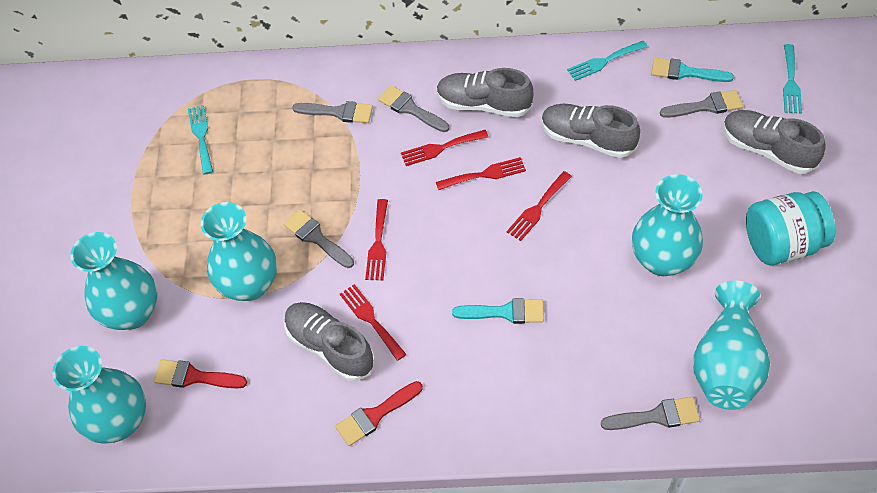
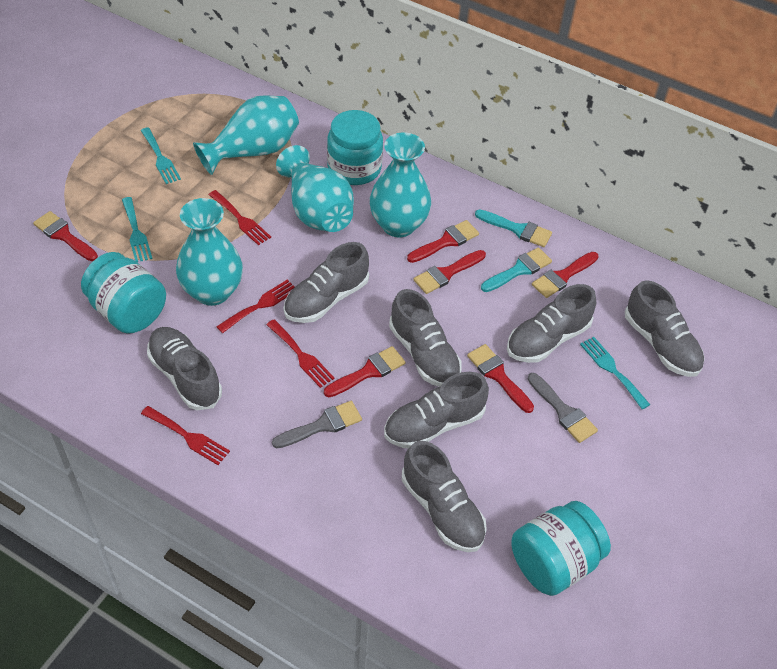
grey brush: [284,210,354,268] [292,101,373,123] [378,85,449,132] [601,397,700,430] [660,90,743,118] = 5 -> [272,401,362,448] [528,373,598,443] = 2
grey shoe: [284,302,375,381] [437,68,533,117] [542,104,640,158] [723,110,826,174] = 4 -> [147,327,222,410] [284,242,369,323] [384,372,489,448] [389,289,462,387] [402,441,487,552] [507,284,596,363] [625,280,704,377] = 7
red brush: [154,359,247,388] [335,381,423,446] = 2 -> [33,211,98,261] [324,346,406,397] [407,220,479,263] [413,250,486,294] [467,344,534,413] [532,252,599,298] = 6
red fork: [340,284,406,361] [365,199,388,280] [401,130,488,166] [436,157,526,190] [507,171,572,241] = 5 -> [141,406,230,465] [209,190,271,245] [216,280,295,333] [266,319,335,388] = 4
turquoise jar: [746,191,835,265] = 1 -> [81,252,166,334] [327,110,383,185] [511,501,611,596] = 3
turquoise vase: [52,346,146,444] [70,232,157,330] [201,202,277,301] [632,174,703,276] [693,280,770,410] = 5 -> [176,198,243,306] [193,95,299,175] [276,145,354,232] [370,132,431,237] = 4

